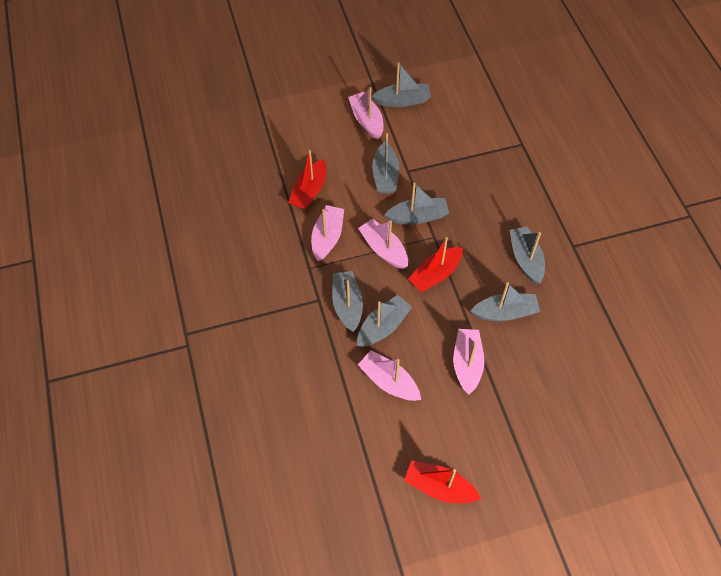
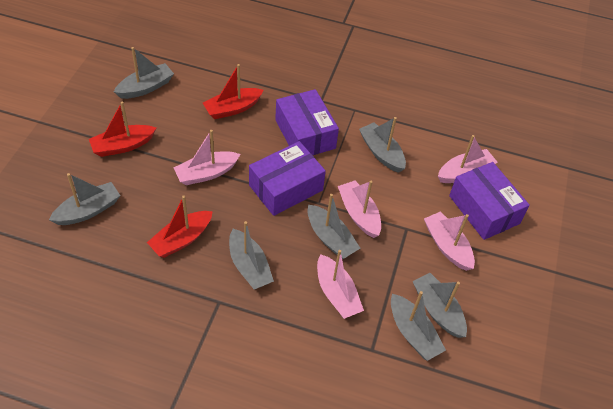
purple box: none = 0 -> [249,141,326,216] [275,89,339,155] [449,162,530,240] = 3

